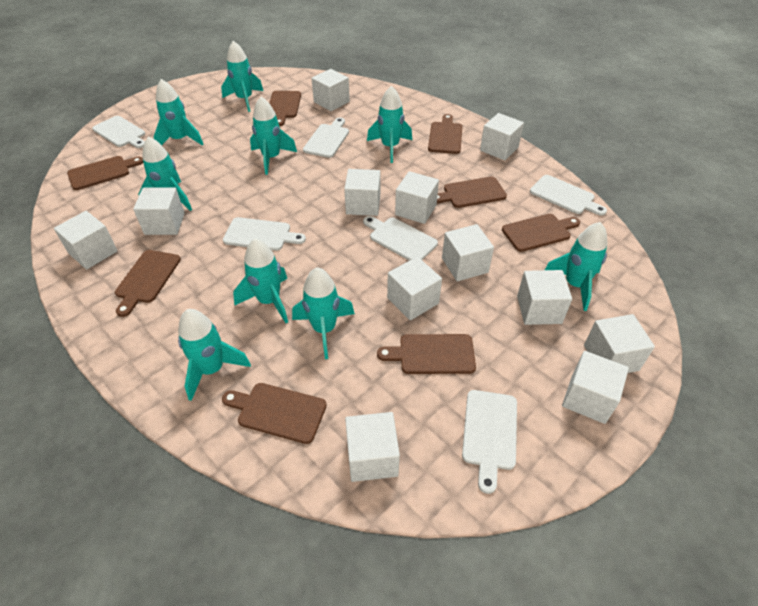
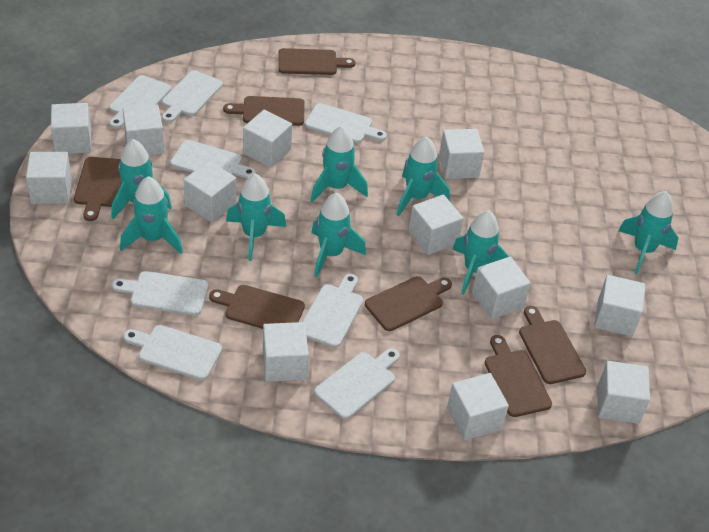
brown cutting board: [67,156,143,190] [115,250,181,317] [222,383,327,444] [269,91,301,126] [377,334,476,374] [428,114,462,154] [437,177,507,208] [502,214,580,252] = 8 -> [74,157,122,221] [209,285,305,329] [223,96,305,126] [278,48,355,75] [365,276,452,331] [484,335,552,417] [519,306,586,384] = 7
turquoise rocket: [138,137,192,211] [154,79,204,146] [178,309,251,401] [221,41,263,112] [233,238,288,323] [250,97,297,175] [292,267,355,359] [367,86,412,163] [545,222,608,311] = 9 -> [111,139,172,220] [120,176,183,254] [226,173,286,261] [310,126,368,202] [311,193,366,277] [397,136,450,216] [452,210,509,294] [618,191,678,274] = 8
white cutting board: [92,116,145,148] [223,217,306,251] [303,117,349,158] [363,216,438,261] [462,390,517,494] [530,175,607,216] = 6 -> [109,75,171,129] [112,271,209,316] [123,325,222,380] [162,70,223,123] [170,140,256,179] [302,274,363,348] [305,103,387,143] [314,348,400,419] = 8

